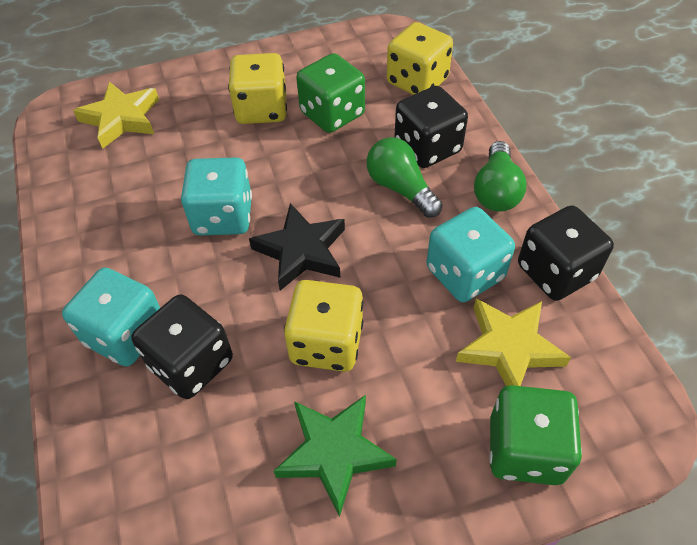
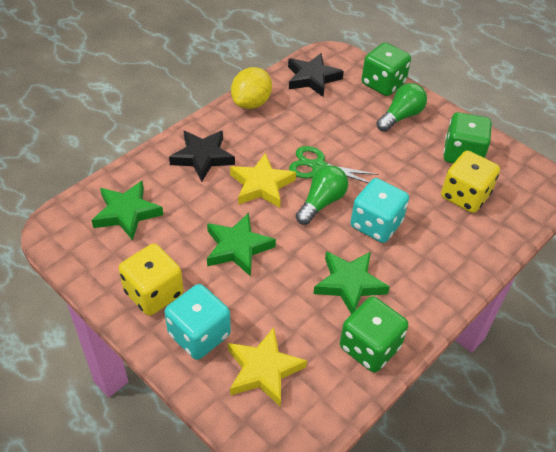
black dice: [131,294,233,399] [394,86,468,168] [518,205,614,301] = 3 -> none = 0
black star: [249,203,345,291] = 1 -> [169,131,235,182] [288,53,344,97] = 2
green dice: [296,53,365,133] [489,385,582,485] = 2 -> [340,296,408,373] [362,43,411,96] [443,112,492,164] = 3
green scissors: none = 0 -> [289,146,379,183] = 1
green star: [274,395,397,517] = 1 -> [91,181,163,241] [207,213,276,277] [313,251,390,314] = 3
turquoise dice: [62,268,160,367] [181,157,252,236] [426,207,515,302] = 3 -> [165,284,231,360] [351,178,409,243] = 2
yellow dice: [228,53,287,124] [284,280,363,372] [387,22,453,95] = 3 -> [119,244,183,316] [441,151,500,213] = 2
yellow lemon: none = 0 -> [231,67,272,109] = 1

